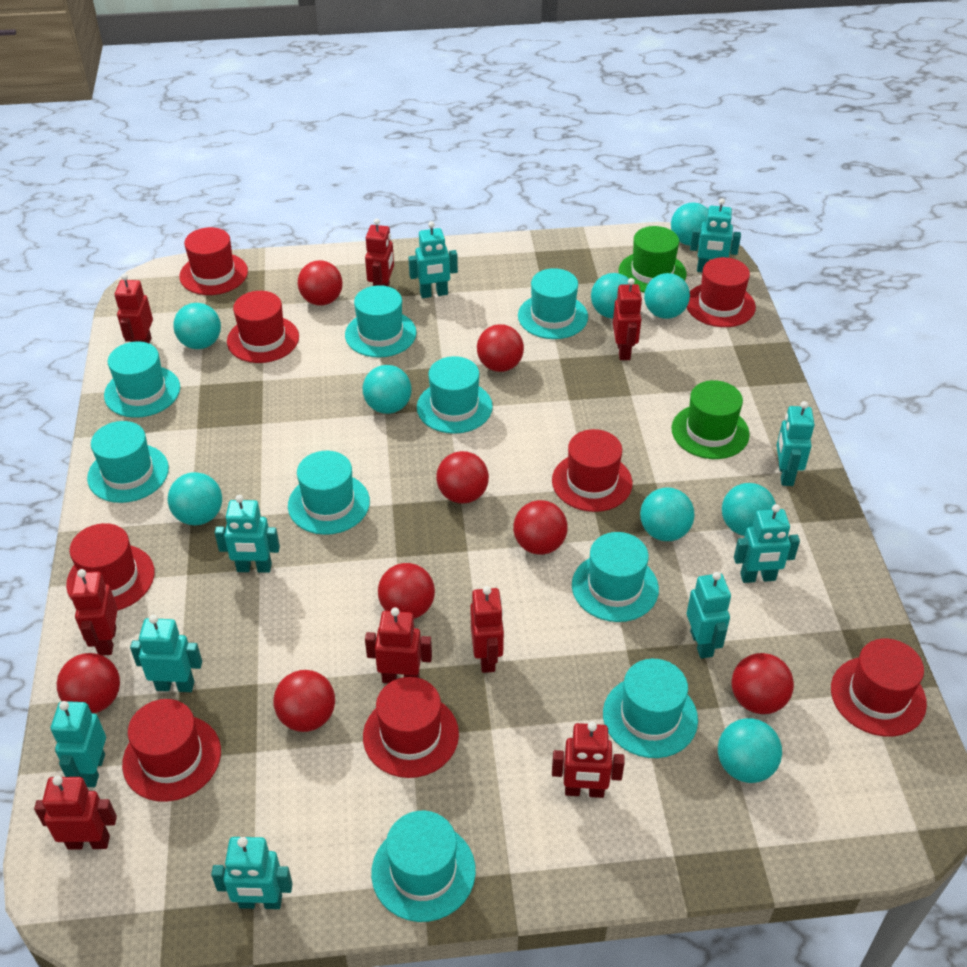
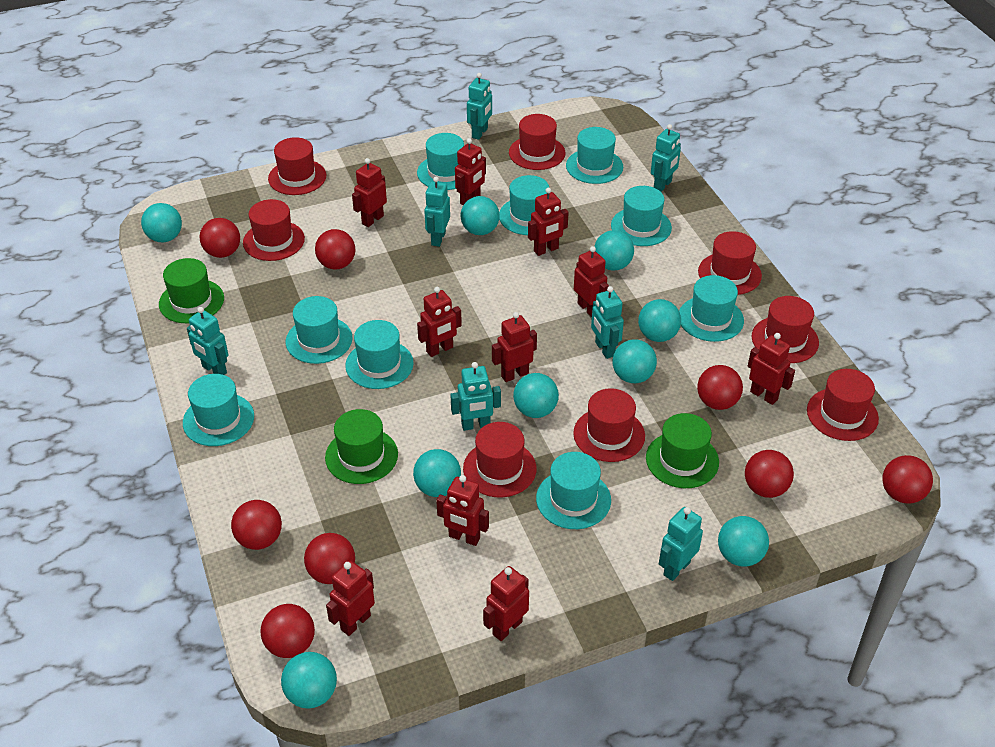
green hat: [618,226,686,293] [671,380,750,459] = 2 -> [159,258,224,323] [325,409,398,484] [646,413,719,488] = 3
red robot: [34,776,117,850] [70,569,118,656] [115,273,153,343] [365,218,394,287] [365,607,432,683] [471,586,504,673] [552,722,625,798] [613,278,643,360] = 8 -> [326,560,375,636] [352,158,387,227] [417,287,462,357] [436,475,489,546] [455,138,486,205] [483,566,529,641] [492,312,537,382] [528,188,569,256] [574,246,609,317] [748,333,795,405] = 10
turquoise robot: [51,701,106,787] [130,615,202,692] [211,837,293,909] [215,495,280,573] [408,221,458,298] [687,572,731,659] [690,198,741,272] [734,504,800,583] [777,401,815,486] = 9 -> [187,307,228,375] [424,177,450,247] [450,362,501,431] [467,73,492,140] [591,286,624,359] [651,124,681,192] [659,507,703,581] = 7

